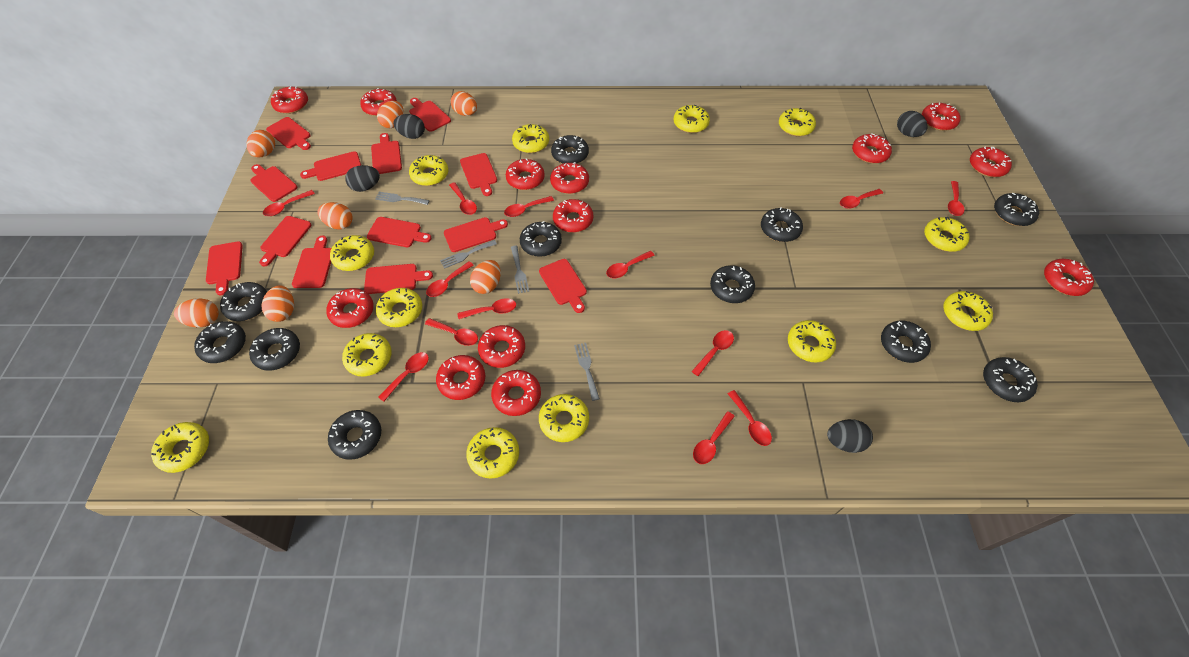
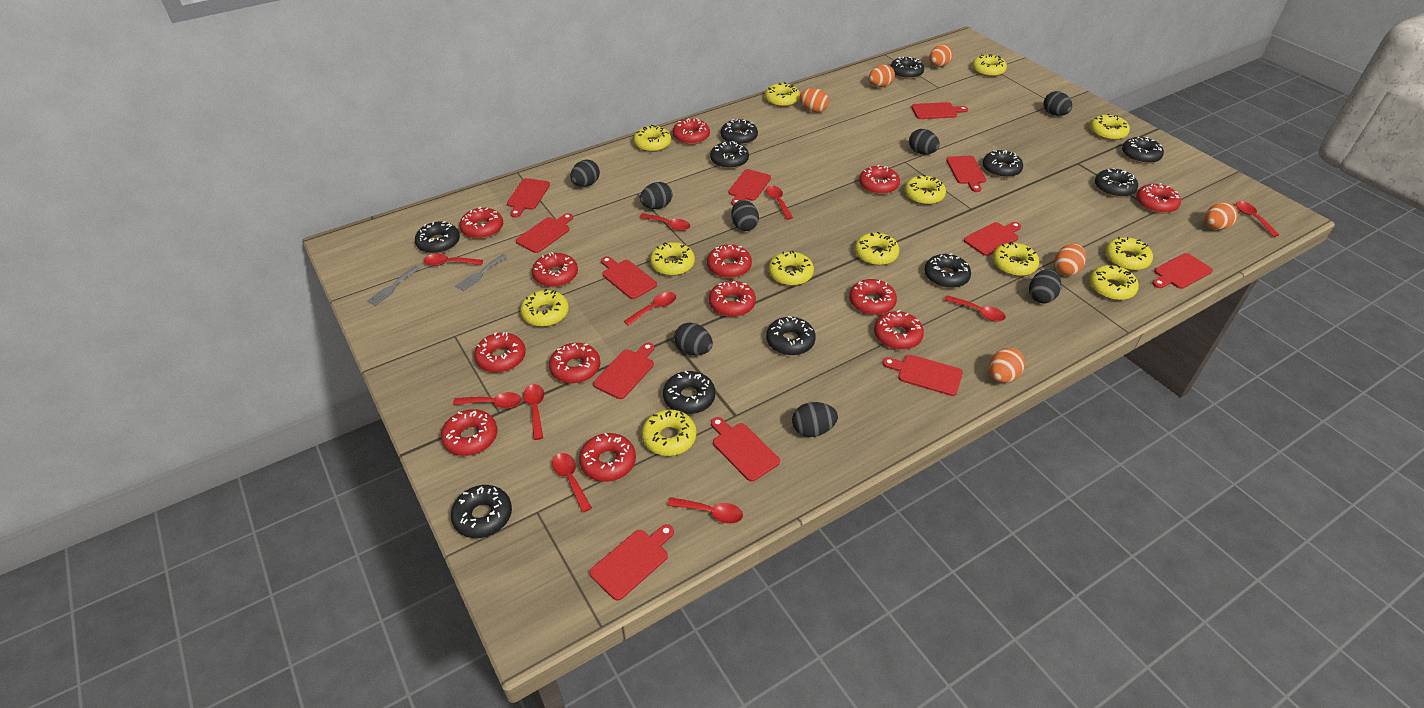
black egg: [345,165,380,192] [393,114,425,139] [827,419,873,453] [897,111,927,137] = 4 -> [570,160,600,187] [640,182,673,209] [674,322,713,355] [731,200,759,231] [792,402,838,437] [909,129,940,154] [1029,269,1061,303] [1044,91,1072,116] = 8
grey fork: [375,192,430,205] [440,240,497,269] [511,246,529,294] [574,343,600,401] = 4 -> [367,266,420,306] [455,254,508,291] = 2
orange egg: [174,298,219,327] [246,130,275,157] [261,286,294,322] [317,202,353,230] [377,101,404,128] [451,91,477,116] [470,260,501,294] = 7 -> [800,88,829,113] [869,64,895,87] [929,45,953,67] [989,348,1025,383] [1054,243,1086,276] [1204,202,1238,230] = 6
red cutting board: [206,241,243,295] [250,164,297,202] [259,216,312,267] [266,117,311,150] [292,236,331,288] [300,151,361,181] [364,264,433,294] [367,217,432,247] [371,133,402,174] [409,98,451,132] [444,217,508,252] [460,153,497,196] [539,259,587,313] = 13 -> [507,178,550,218] [516,213,573,253] [590,524,674,601] [593,342,654,399] [601,256,657,299] [711,417,780,482] [728,169,771,206] [882,354,963,396] [911,102,968,119] [946,156,986,192] [964,222,1021,256] [1152,253,1213,289] = 12
red spoon: [263,190,315,216] [378,352,429,402] [425,318,478,346] [426,261,474,297] [449,182,477,215] [458,298,516,319] [504,196,554,217] [606,251,655,278] [691,330,734,376] [693,411,735,464] [728,390,772,446] [840,189,883,209] [948,181,964,216] = 13 -> [424,254,483,266] [453,392,522,409] [523,384,544,440] [552,453,592,512] [624,292,676,326] [639,213,690,231] [667,497,743,524] [766,185,793,220] [944,295,1006,321] [1236,201,1279,237] = 10

